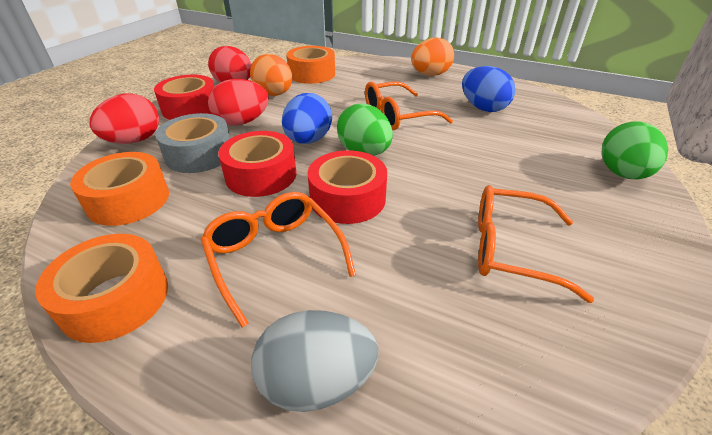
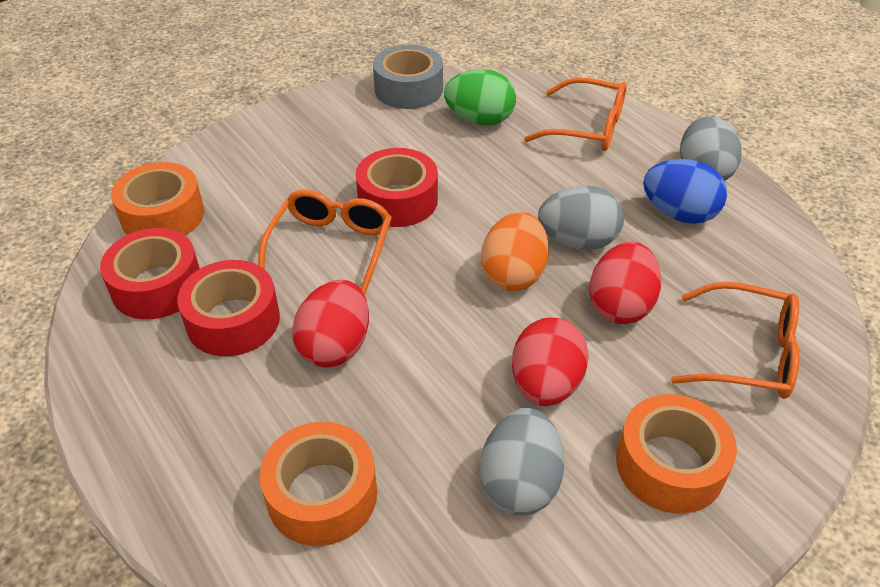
blue egg: [282,93,332,144] [462,66,515,112] = 2 -> [643,159,727,224] = 1
green egg: [337,104,393,156] [602,121,668,179] = 2 -> [444,69,516,126] = 1
grey egg: [251,310,378,412] = 1 -> [480,408,564,515] [538,186,624,250] [680,116,742,181] = 3
orange egg: [250,54,293,96] [411,37,454,76] = 2 -> [481,212,549,291] = 1

